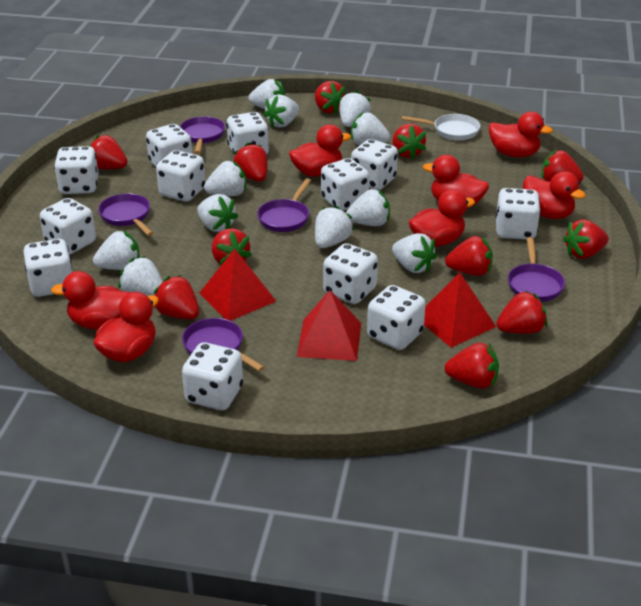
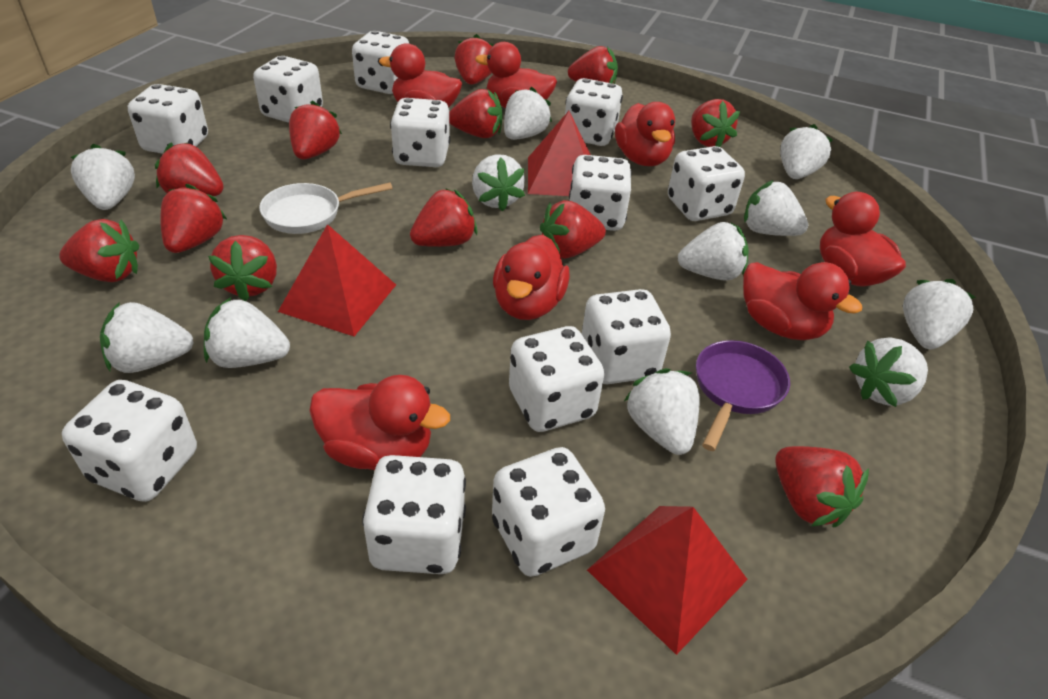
purple pan: [98,193,153,236] [180,116,225,154] [182,318,265,371] [257,178,311,232] [508,237,565,302] = 5 -> [696,340,790,451] = 1
red strawberry: [90,135,128,169] [154,275,199,319] [212,228,252,265] [234,142,268,182] [315,81,345,114] [393,124,426,159] [444,343,499,389] [445,236,493,276] [496,290,547,334] [541,150,584,182] [563,219,609,259] = 11 -> [59,219,139,282] [155,143,224,196] [160,184,227,253] [208,235,277,301] [289,101,342,159] [410,188,477,247] [449,89,503,138] [455,34,494,85] [540,200,606,259] [568,46,618,84] [691,99,740,147] [775,446,869,528] = 12

